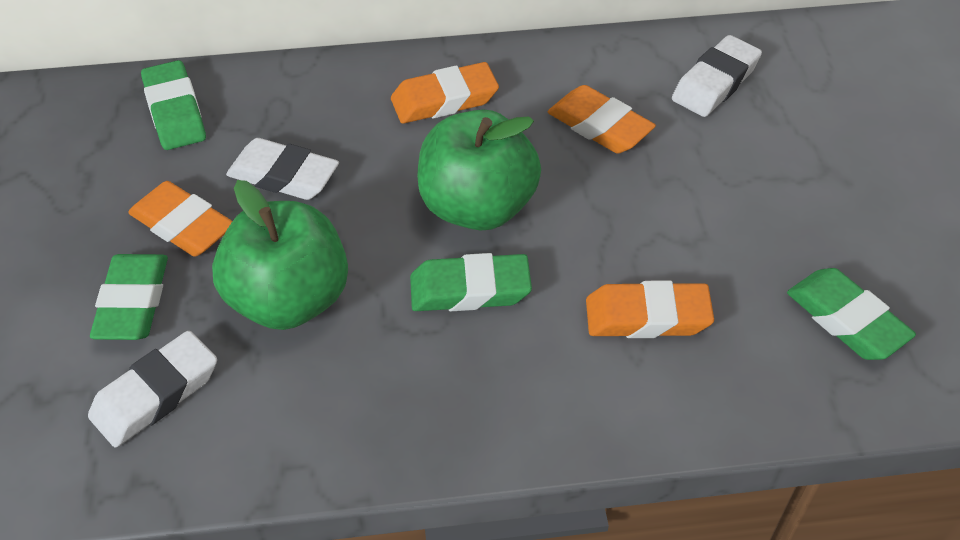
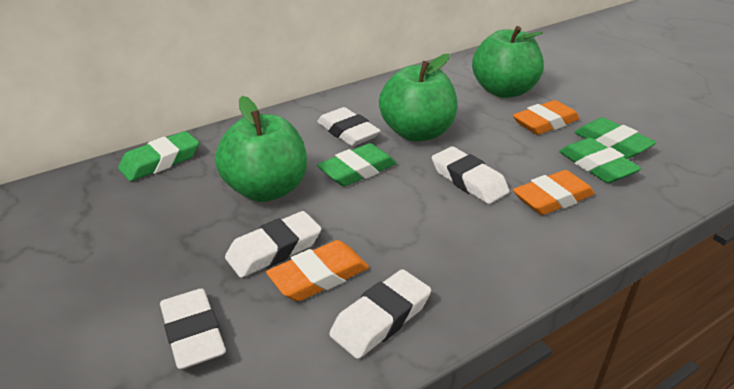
green apple: [212,180,348,330] [417,109,541,230] = 2 -> [215,96,307,202] [379,54,457,142] [472,26,544,98] = 3
orange eraser: [128,181,232,257] [391,62,499,124] [548,85,656,154] [586,281,714,338] = 4 -> [266,240,369,301] [513,100,580,135] [513,170,595,215] = 3
white eraser: [88,331,217,448] [226,138,339,200] [672,35,762,117] = 3 -> [160,288,226,370] [225,211,321,278] [317,107,381,146] [329,269,431,359] [432,146,509,204] = 5

